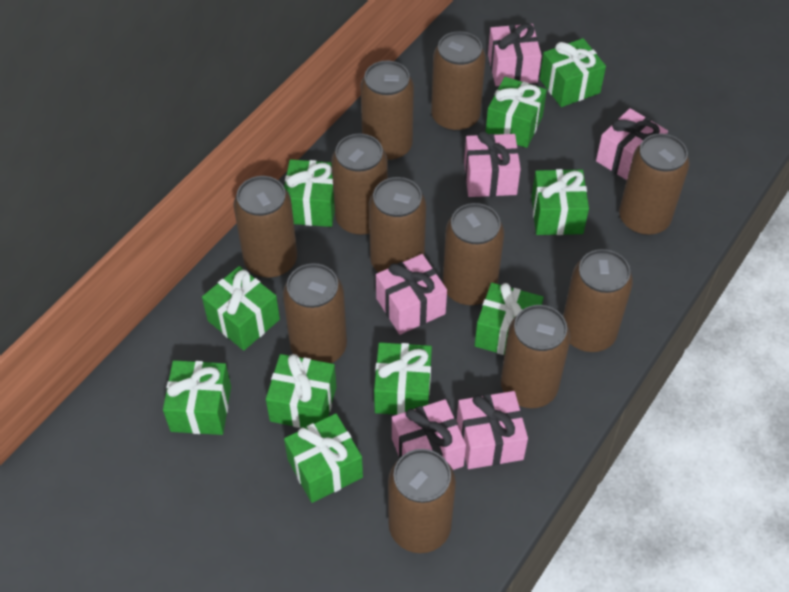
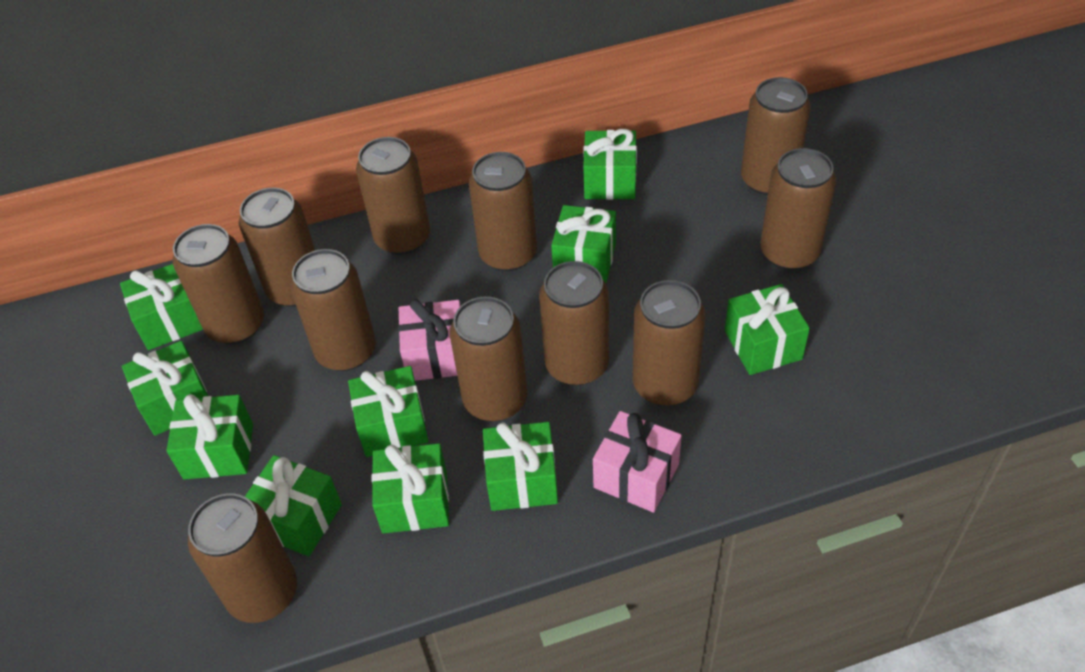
pink gift: [376,254,447,335] [392,399,466,470] [457,391,528,469] [464,131,521,197] [488,23,542,86] [596,108,668,180] = 6 -> [398,299,460,381] [593,411,682,513] = 2

